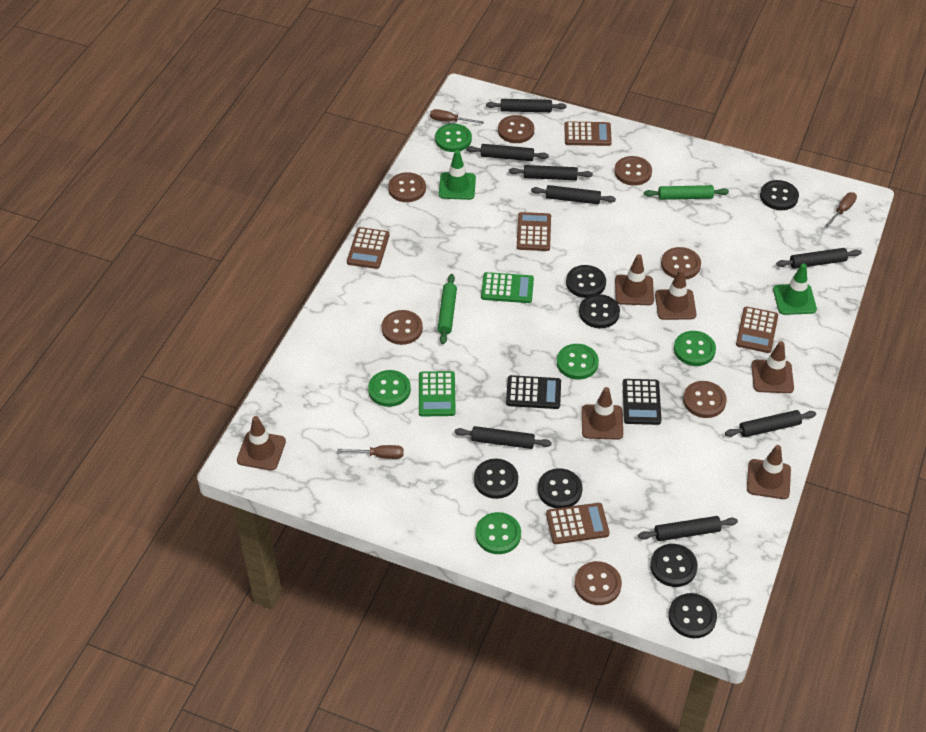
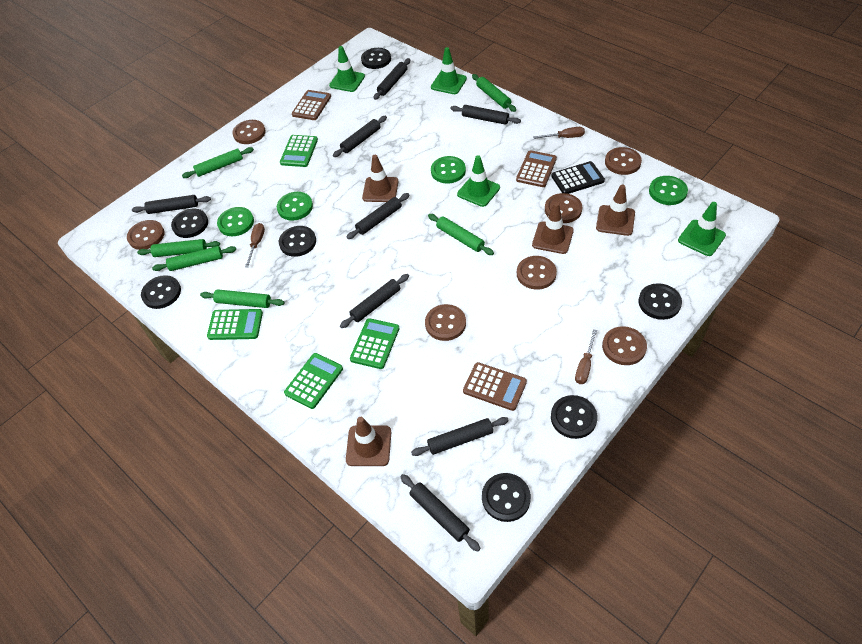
black calculator: [506,375,561,409] [622,379,661,425] = 2 -> [551,161,605,194] = 1
brown calculator: [347,227,390,269] [517,212,551,251] [546,503,609,544] [564,121,612,146] [736,306,778,353] = 5 -> [292,90,331,120] [463,362,527,411] [516,150,557,187] = 3
brown traffic cone: [237,416,286,470] [582,387,623,440] [615,254,654,305] [655,269,697,320] [747,445,791,499] [751,341,794,393] = 6 -> [346,417,391,466] [362,155,398,202] [532,202,574,254] [596,184,635,236] = 4
green button: [368,370,411,407] [435,124,472,152] [475,512,521,554] [557,344,599,379] [674,331,716,366] = 5 -> [217,207,254,236] [277,192,313,221] [431,156,466,183] [649,176,688,205] = 4
green calculator: [419,371,456,417] [481,272,534,303] = 2 -> [207,309,263,340] [280,135,318,167] [284,353,343,409] [350,318,400,369] = 4
green rolling pin: [438,274,457,344] [644,185,729,200] = 2 -> [137,239,220,257] [152,246,236,271] [182,147,254,178] [200,289,284,308] [428,214,494,255] [472,74,516,112] = 6
green traffic cone: [439,150,476,200] [773,264,817,315] = 2 -> [329,46,365,92] [431,47,467,94] [457,155,500,207] [678,202,726,256] = 4

